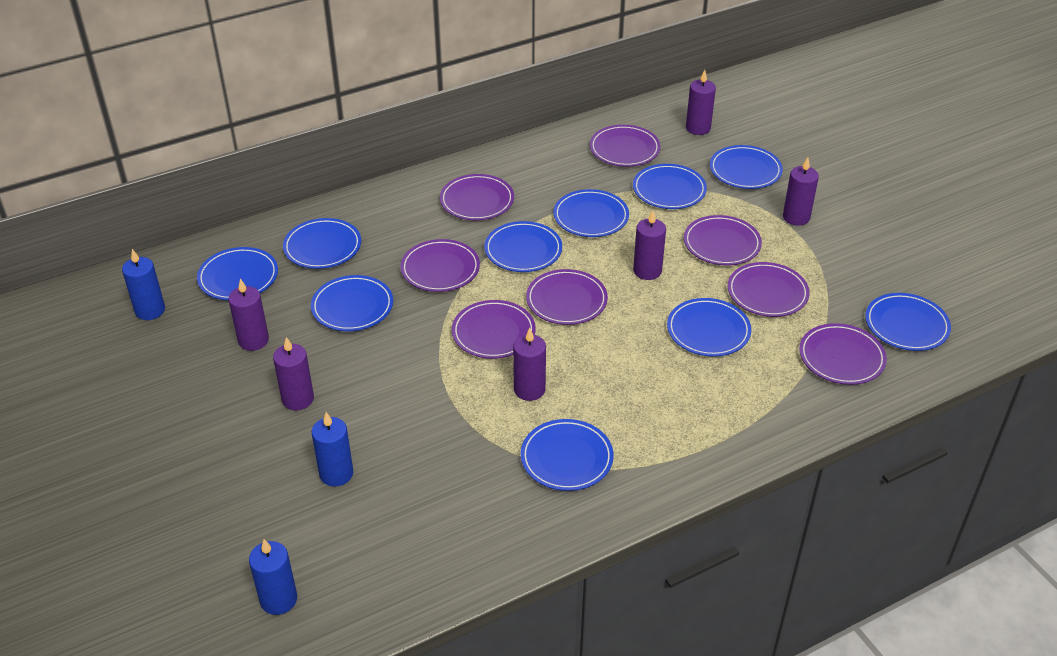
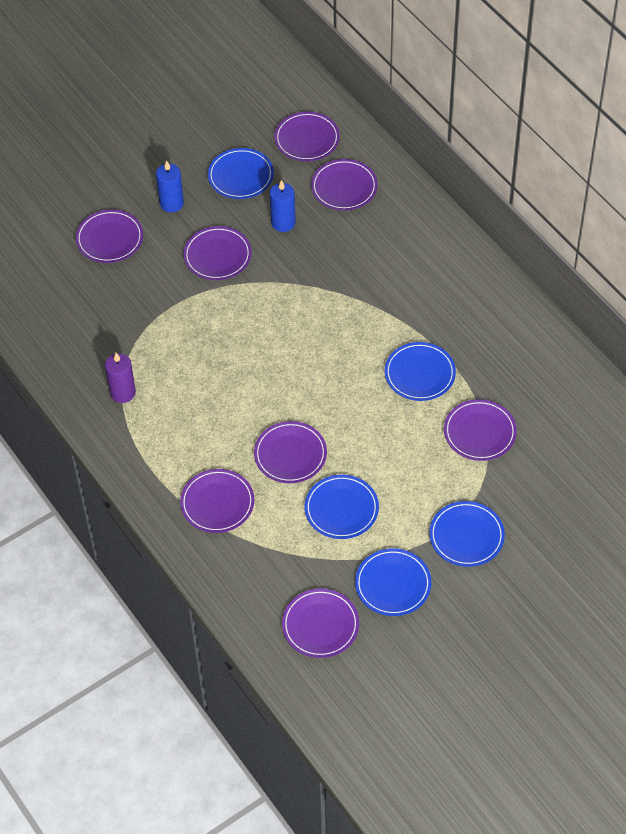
blue candle: [122,249,165,320] [249,539,297,615] [312,412,353,486] = 3 -> [156,160,184,212] [270,180,296,232] = 2
blue plate: [197,247,278,300] [283,218,361,269] [311,275,393,331] [484,221,562,272] [521,419,614,491] [554,189,629,237] [633,164,707,209] [667,298,751,357] [710,145,783,189] [865,293,951,351] = 10 -> [208,148,274,199] [305,475,379,539] [355,548,431,616] [385,342,456,401] [429,501,505,567] = 5
purple candle: [228,279,269,351] [273,337,314,410] [513,328,546,401] [633,210,666,280] [686,70,716,135] [783,157,819,226] = 6 -> [105,353,136,403] = 1

